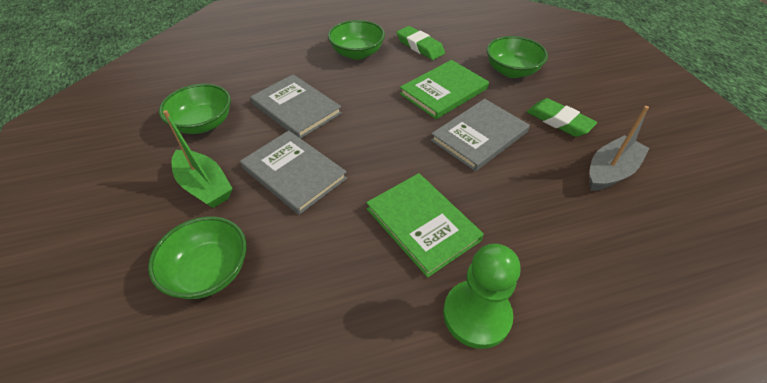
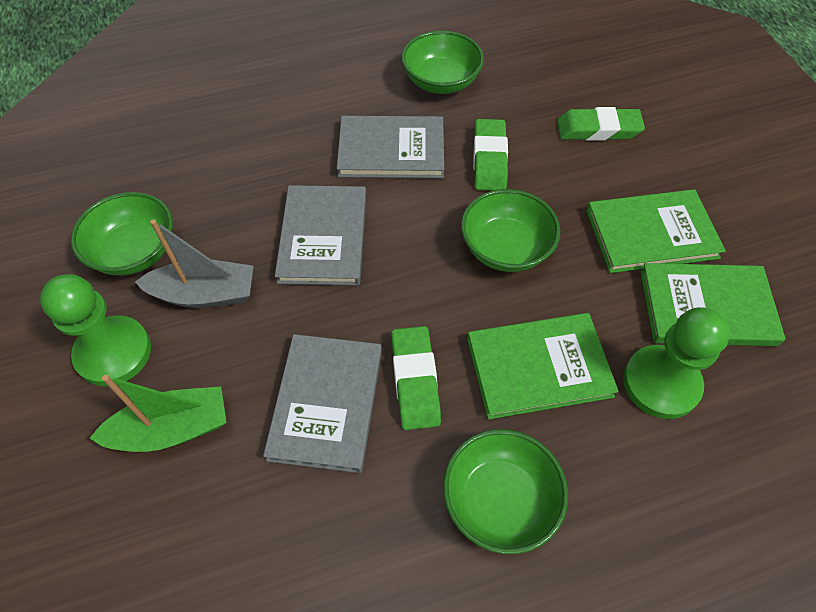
green book: [366,173,484,278] [400,60,489,119] = 2 -> [467,313,619,419] [586,189,726,273] [640,263,786,346] = 3
green eraser: [397,26,445,60] [527,98,597,137] = 2 -> [391,326,441,430] [473,119,508,191] [557,107,645,141] = 3
green pawn: [443,244,521,349] = 1 -> [40,274,151,386] [623,307,730,419] = 2

